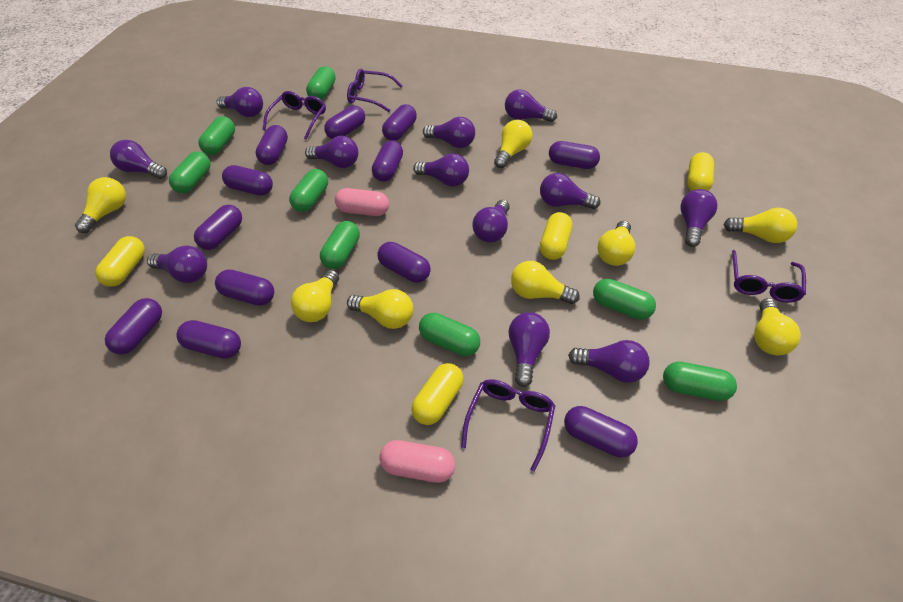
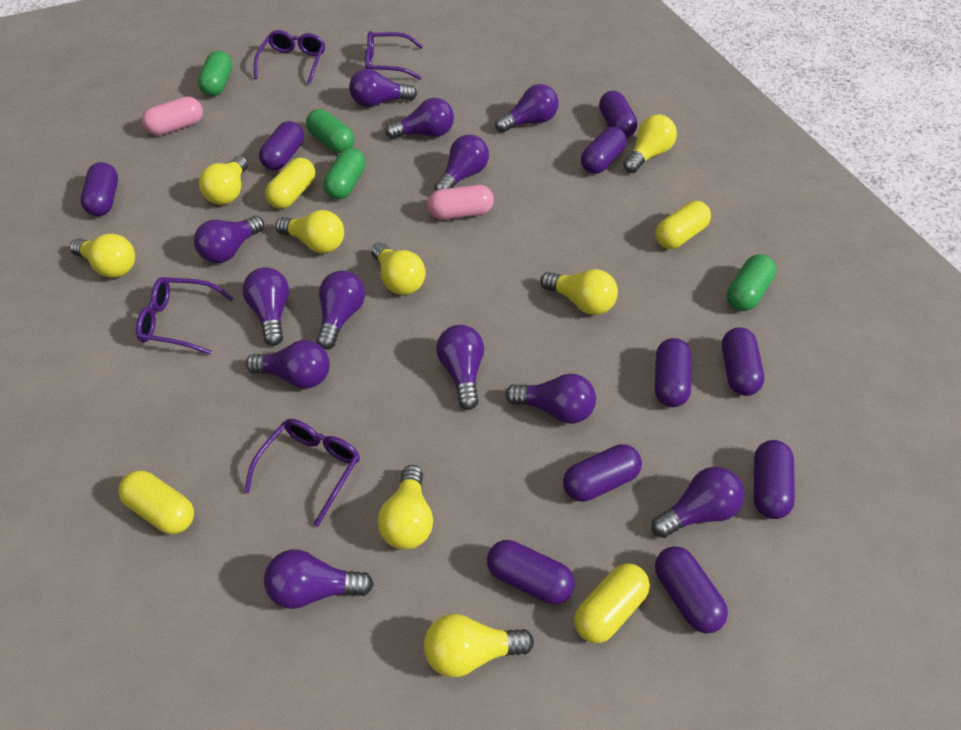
green capsule: [169,152,211,193] [198,116,235,155] [289,169,328,212] [306,66,336,100] [320,221,360,269] [419,313,480,356] [593,279,656,320] [663,362,737,401] = 8 -> [198,51,232,96] [306,109,354,153] [323,148,366,200] [727,254,776,311] = 4
purple capsule: [105,298,162,355] [176,320,241,359] [194,205,242,250] [215,270,274,306] [222,165,273,196] [256,125,288,165] [324,105,365,139] [372,141,403,182] [377,242,431,282] [382,104,417,141] [549,141,600,169] [564,406,638,457] = 12 -> [81,162,118,216] [259,121,304,171] [487,540,575,604] [563,444,642,502] [581,127,627,174] [599,91,638,138] [655,338,691,407] [655,546,728,633] [722,327,764,396] [753,440,795,519] = 10

